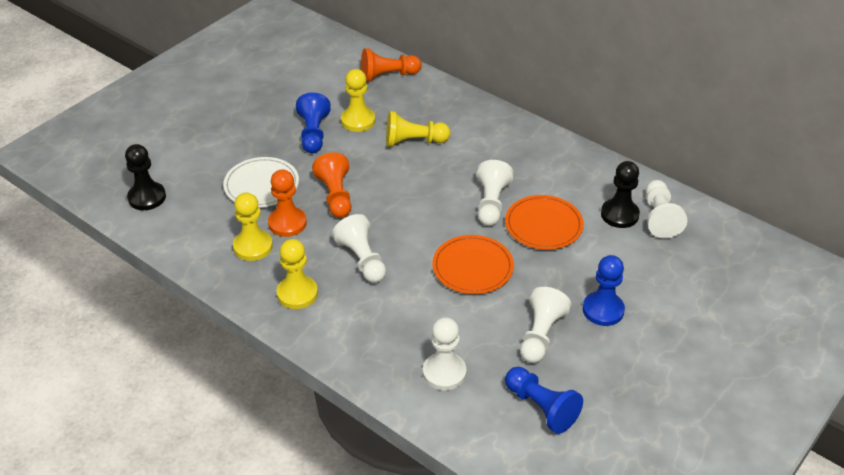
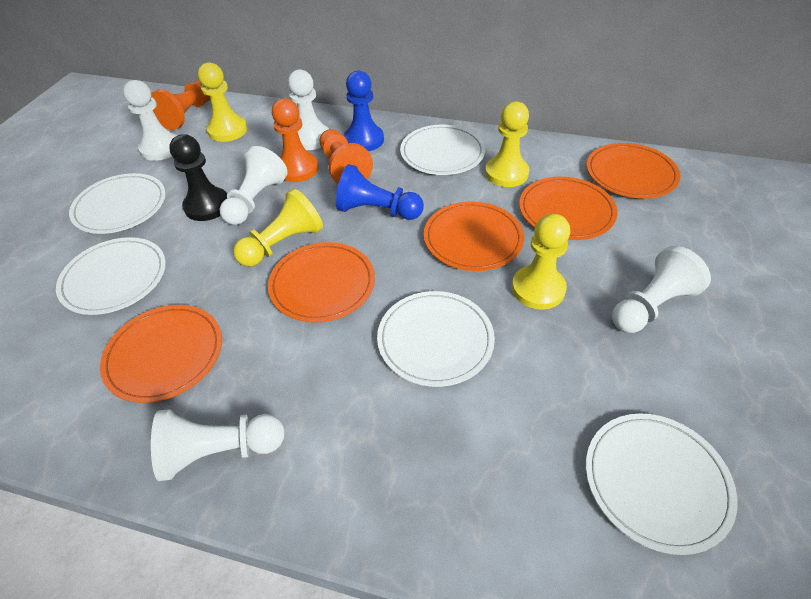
black pawn: [125,144,166,210] [601,161,640,228] = 2 -> [169,134,227,221] = 1
blue pawn: [296,92,331,153] [505,367,583,434] [583,255,625,326] = 3 -> [336,164,424,220] [344,71,384,151] = 2
orange plate: [432,235,514,294] [505,195,584,250] = 2 -> [100,305,222,403] [268,242,375,322] [424,201,524,271] [519,177,617,240] [587,143,681,198] = 5
white plate: [223,157,299,207] = 1 -> [56,237,166,315] [69,173,166,234] [377,291,495,387] [400,125,485,175] [586,414,738,555] = 5

